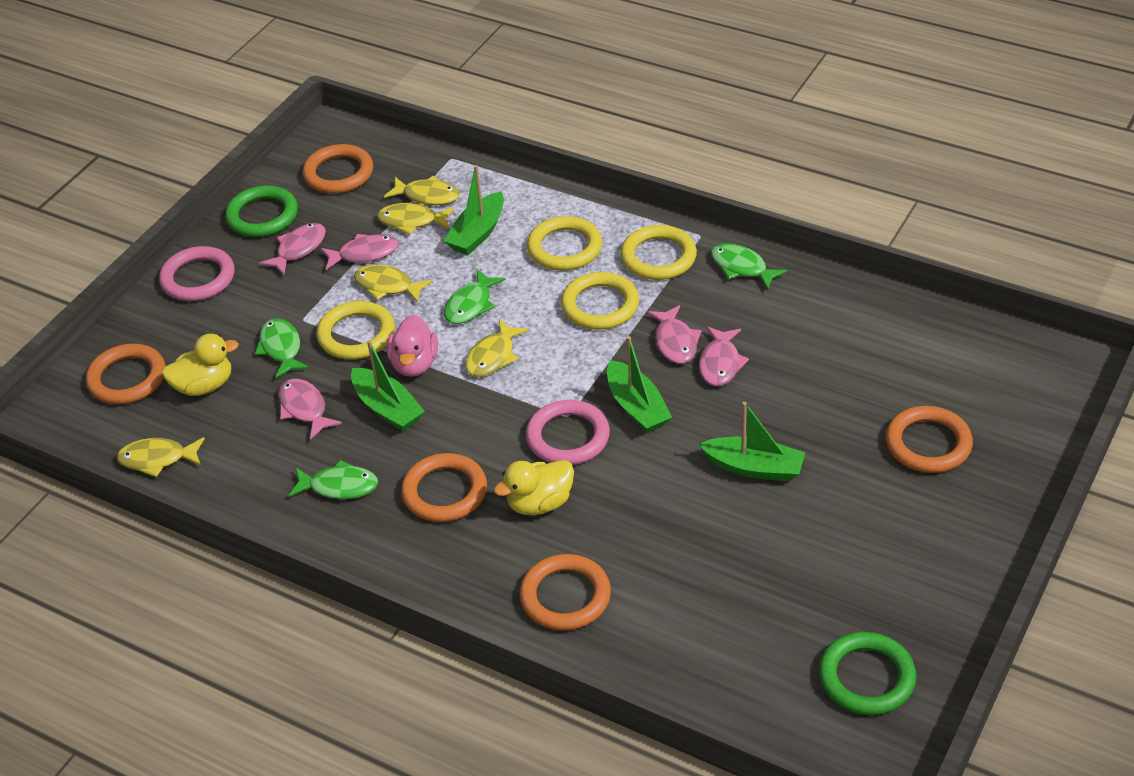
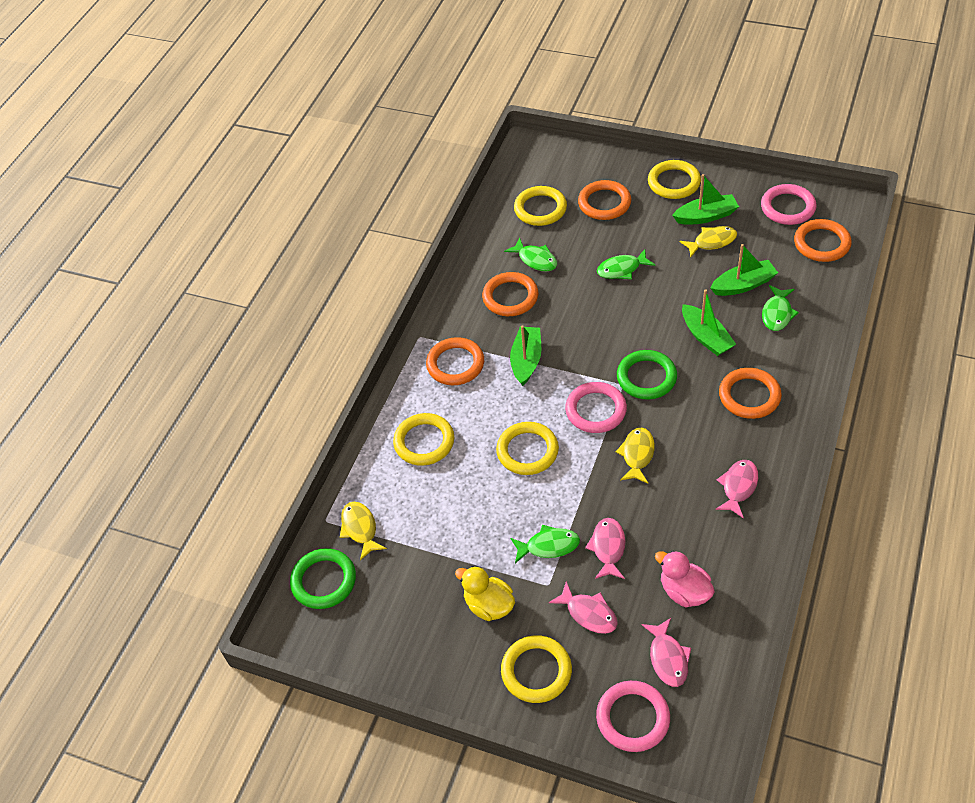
pink fish: [259,223,326,275] [278,379,342,440] [321,234,399,270] [647,305,701,364] [699,326,749,386] = 5 -> [549,581,618,634] [585,518,625,579] [642,618,691,687] [715,460,758,519] = 4
pink ring: [159,246,235,301] [526,400,610,465] = 2 -> [565,382,627,433] [596,681,670,752] [761,184,816,225] = 3
yellow duck: [162,334,239,396] [494,460,574,515] = 2 -> [455,566,515,621] = 1
yellow fish: [117,437,205,477] [354,265,433,303] [377,203,454,234] [384,176,460,205] [466,319,529,377] = 5 -> [340,502,387,560] [616,428,655,484] [680,226,737,257] = 3
yellow ring: [317,301,395,359] [527,216,602,270] [561,272,639,329] [620,225,697,280] = 4 -> [393,413,454,466] [496,422,559,475] [501,635,572,703] [514,186,567,226] [648,160,701,199] = 5

